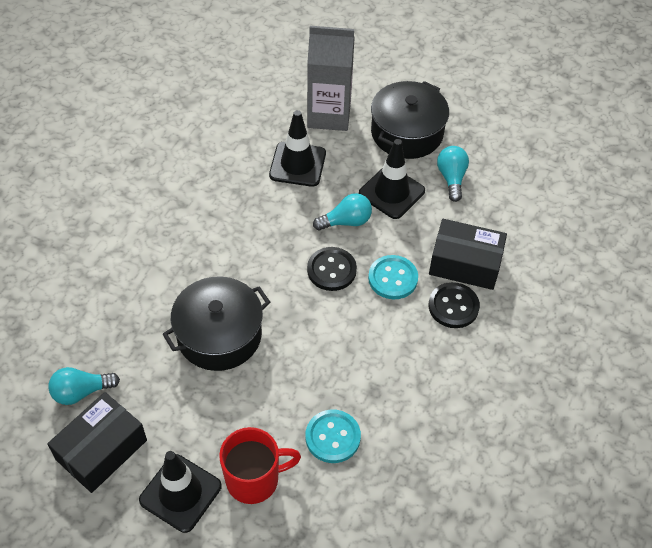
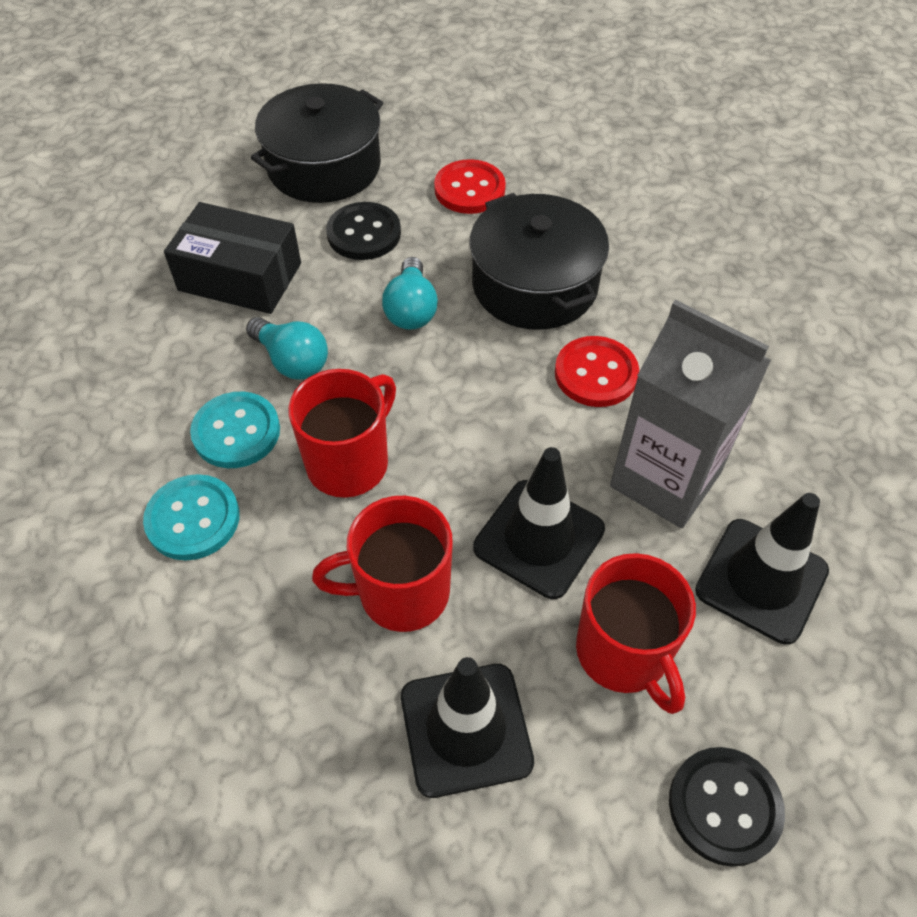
black box: [47,392,147,493] [429,219,507,290] = 2 -> [164,202,301,314] = 1
red button: none = 0 -> [434,159,506,214] [555,336,639,407] = 2
red mug: [219,427,301,504] = 1 -> [288,369,396,498] [312,496,453,632] [576,553,696,714] = 3
turquoise light bulb: [48,367,120,405] [313,193,372,230] [437,146,469,202] = 3 -> [246,317,328,380] [382,257,438,330] = 2

